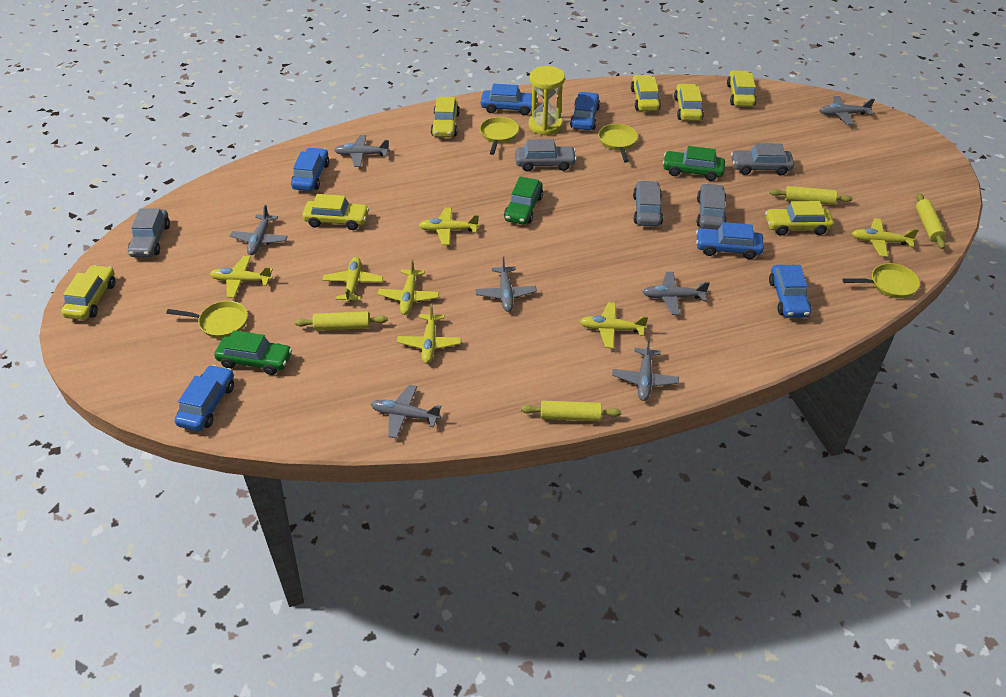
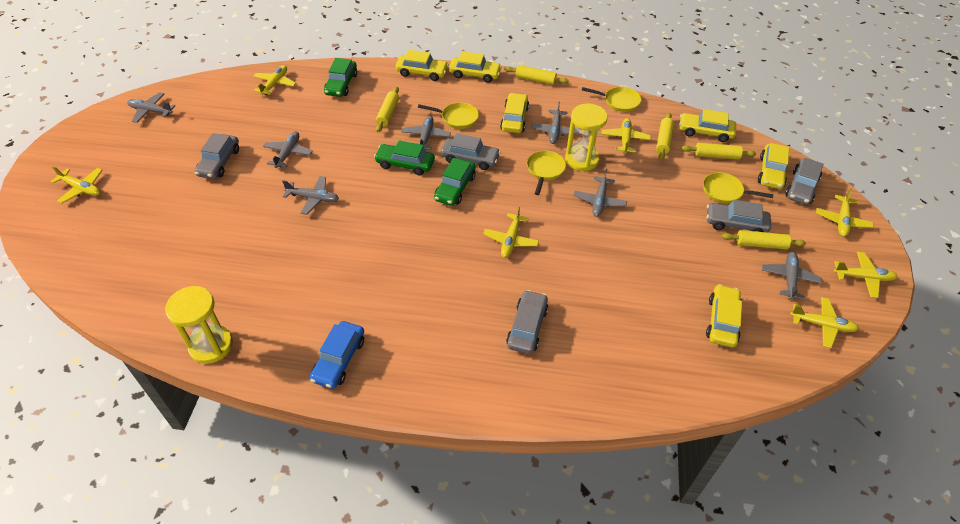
blue car: [175,365,234,431] [291,147,329,191] [481,84,538,115] [570,92,600,130] [696,222,764,259] [769,265,811,318] = 6 -> [310,321,364,389] = 1
yellow car: [61,265,115,320] [302,194,369,230] [431,97,460,137] [631,75,661,111] [674,84,704,121] [727,70,757,107] [765,201,834,235] = 7 -> [396,50,449,81] [449,51,502,83] [500,93,529,133] [679,109,736,142] [706,284,742,347] [758,143,789,189] = 6
yellow hourglass: [529,66,565,136] = 1 -> [165,286,233,364] [565,104,608,171] = 2
yellow rolling pin: [295,311,388,331] [521,401,621,421] [769,186,852,205] [916,193,946,249] = 4 -> [376,87,399,132] [504,65,569,85] [656,113,674,160] [681,143,756,160] [722,230,806,250] = 5

